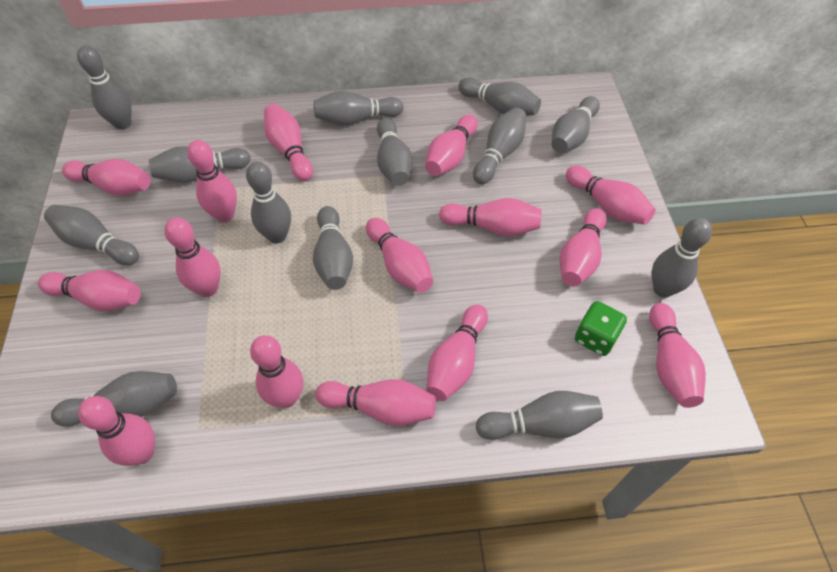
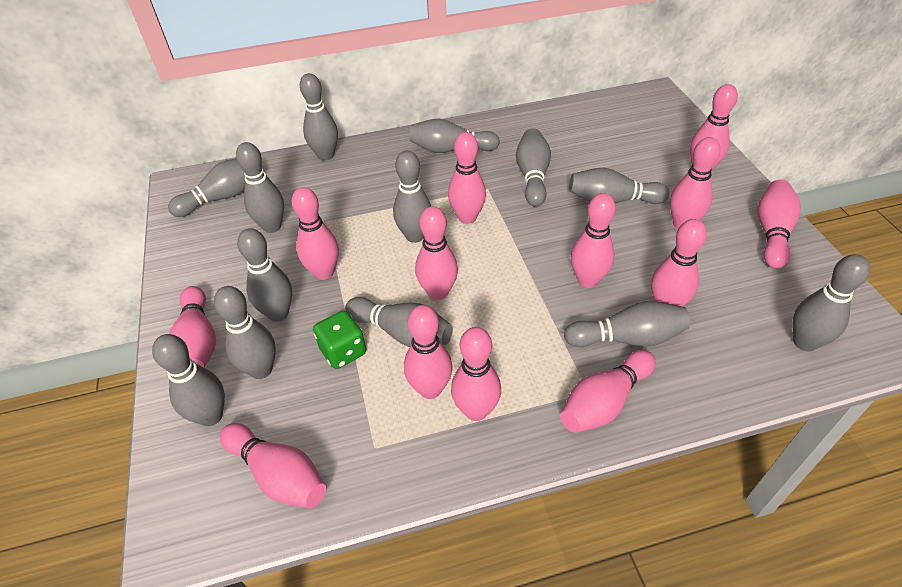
pink bowling pin: [38,270,141,311] [62,159,150,196] [78,396,155,466] [164,217,221,297] [187,140,237,222] [250,335,303,408] [264,104,313,181] [315,379,436,426] [366,218,433,293] [425,115,478,176] [426,304,488,401] [439,198,542,236] [560,208,607,286] [566,166,656,225] [649,303,706,408] = 15 -> [169,286,216,368] [220,423,326,508] [292,187,339,280] [404,305,453,399] [415,206,458,300] [448,132,486,224] [451,327,501,421] [560,350,655,433] [571,193,616,288] [651,219,707,307] [670,137,721,229] [690,84,738,170] [757,180,801,269] = 13

